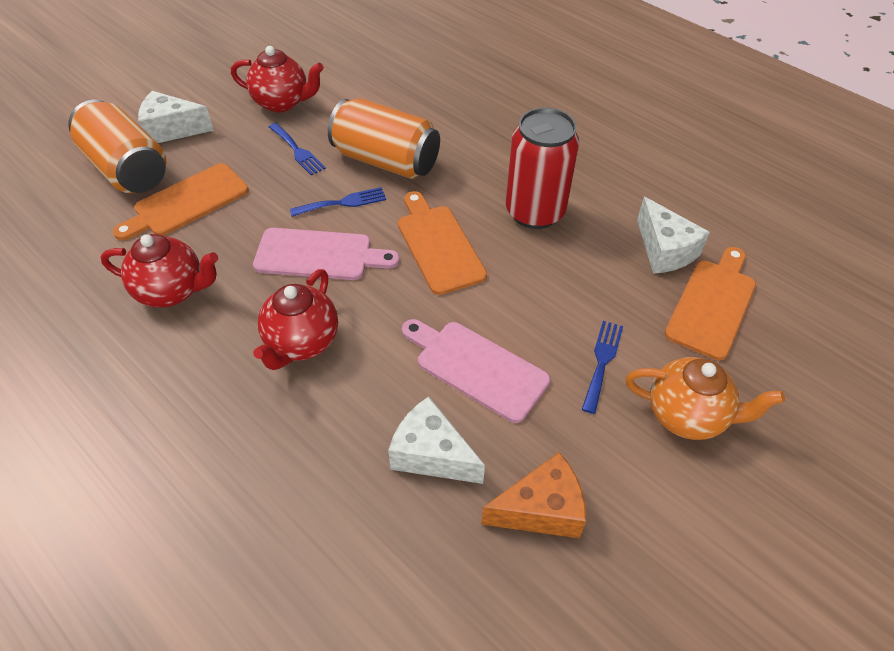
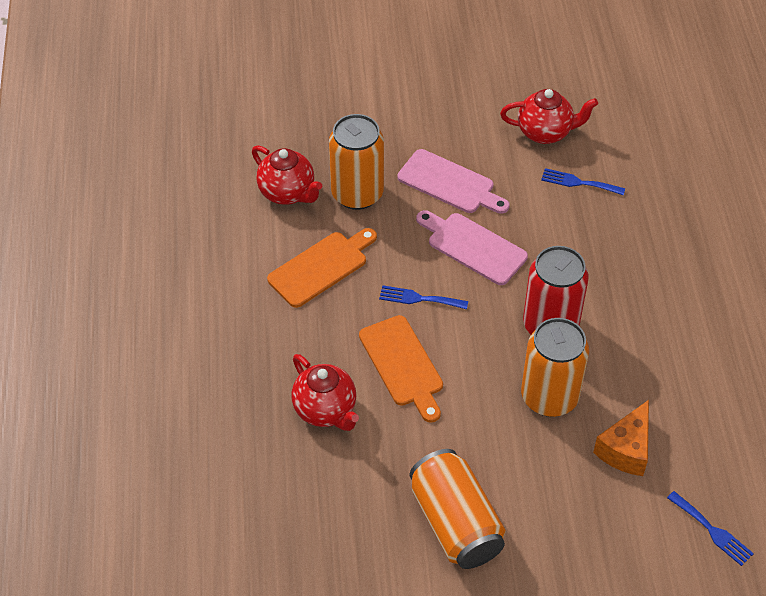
orange can: [68,100,166,193] [328,98,440,179] = 2 -> [329,114,384,210] [410,449,506,569] [521,318,589,417] = 3
orange cutting board: [113,163,249,241] [398,191,487,295] [665,247,756,360] = 3 -> [267,228,377,308] [359,315,443,423] = 2
orange teapot: [626,357,785,440] = 1 -> none = 0
white cheese: [138,91,214,143] [388,397,485,484] [637,197,710,274] = 3 -> none = 0

